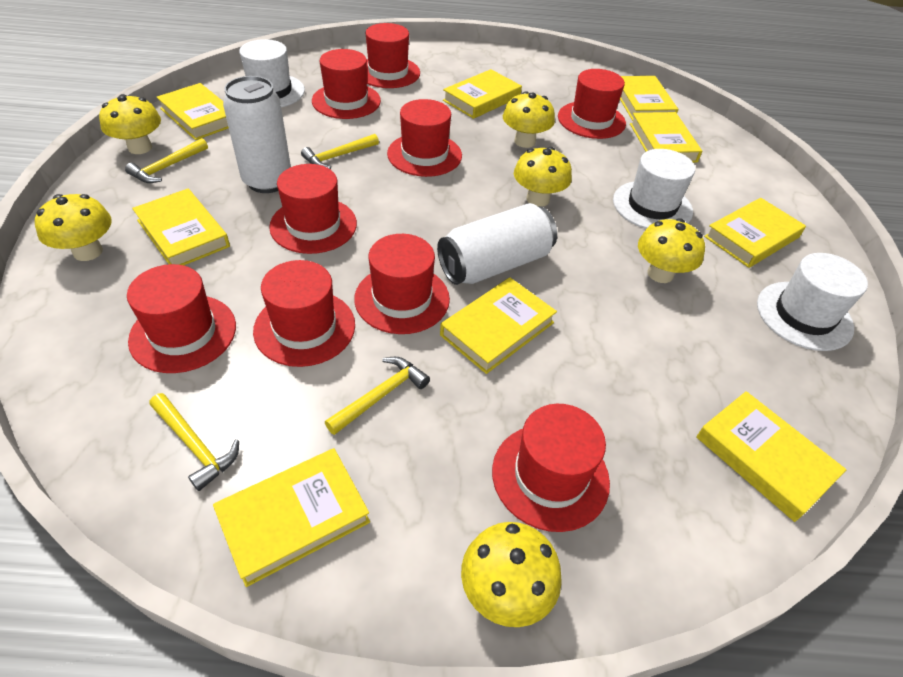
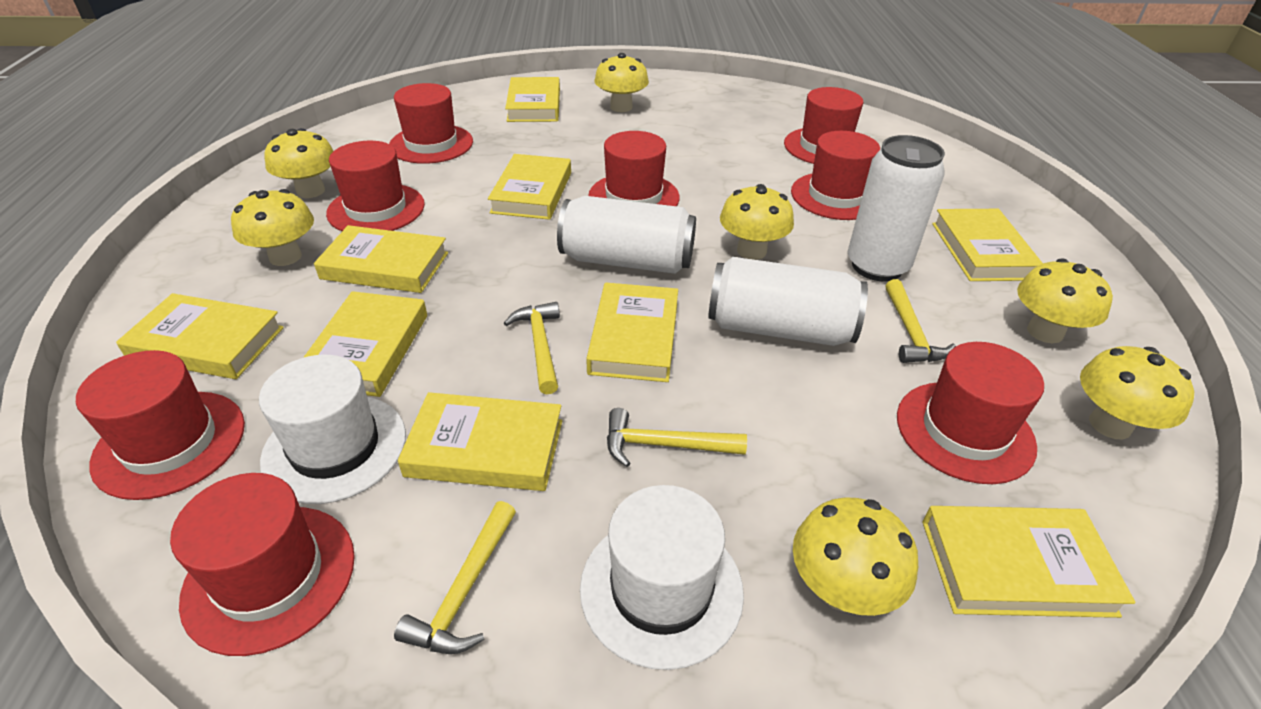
red hat: [127,264,236,373] [253,260,355,367] [269,164,357,254] [312,49,381,119] [354,234,450,334] [366,23,420,88] [387,99,462,177] [492,404,610,532] [558,69,626,139] = 9 -> [76,350,245,500] [170,473,355,656] [326,141,425,231] [389,83,473,164] [588,131,680,206] [784,87,863,164] [791,131,880,220] [897,342,1044,484] = 8
white can: [223,76,291,193] [437,203,557,285] = 2 -> [557,196,696,274] [708,257,868,346] [848,135,945,281] = 3
white hat: [239,39,305,107] [613,149,695,229] [757,253,868,351] = 3 -> [259,355,406,504] [580,485,744,670] = 2
yellow mushroom: [35,194,112,261] [99,94,161,154] [461,522,562,627] [503,91,555,148] [514,147,572,207] [638,218,705,283] = 6 -> [231,189,314,266] [265,128,333,198] [595,53,649,112] [720,184,794,260] [793,498,918,616] [1017,258,1113,343] [1080,346,1194,439] = 7

